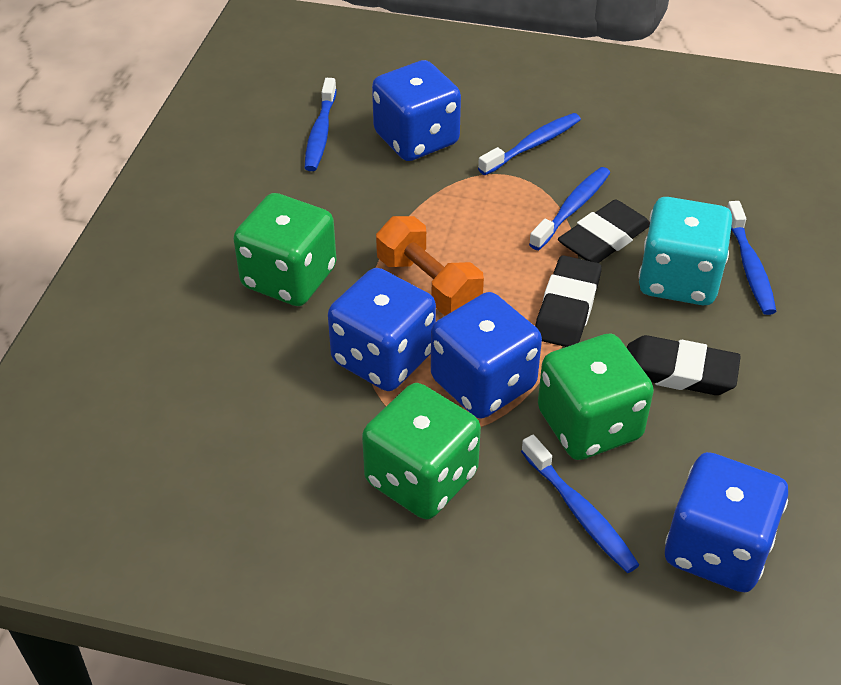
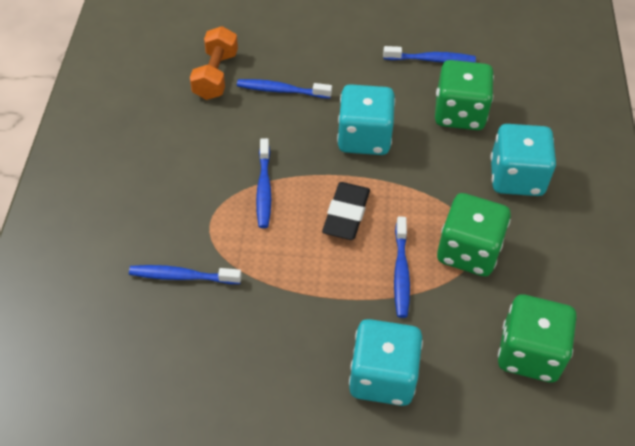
black eraser: [535,255,602,347] [558,200,650,263] [627,335,741,395] = 3 -> [322,182,370,240] = 1
blue dice: [328,268,436,391] [372,60,461,161] [431,292,542,419] [665,452,788,592] = 4 -> none = 0
turquoise dice: [638,197,732,305] = 1 -> [337,84,395,155] [349,319,423,406] [490,124,556,196] = 3

